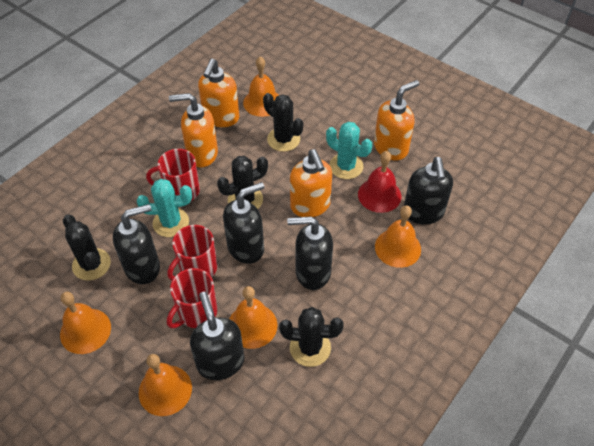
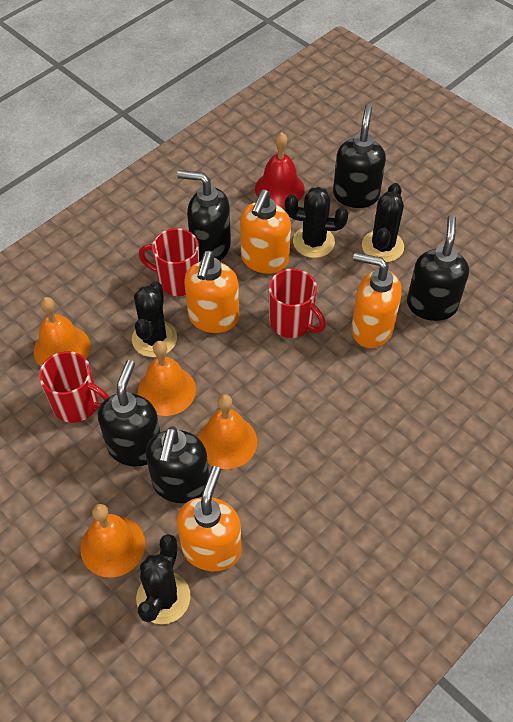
orange bell: [60,292,111,354] [139,354,192,416] [229,286,277,349] [243,56,279,117] [375,205,421,268] = 5 -> [34,297,90,366] [80,504,145,578] [138,341,196,416] [198,394,257,469] = 4
turquoise cactus: [137,179,192,237] [326,122,372,179] = 2 -> none = 0

